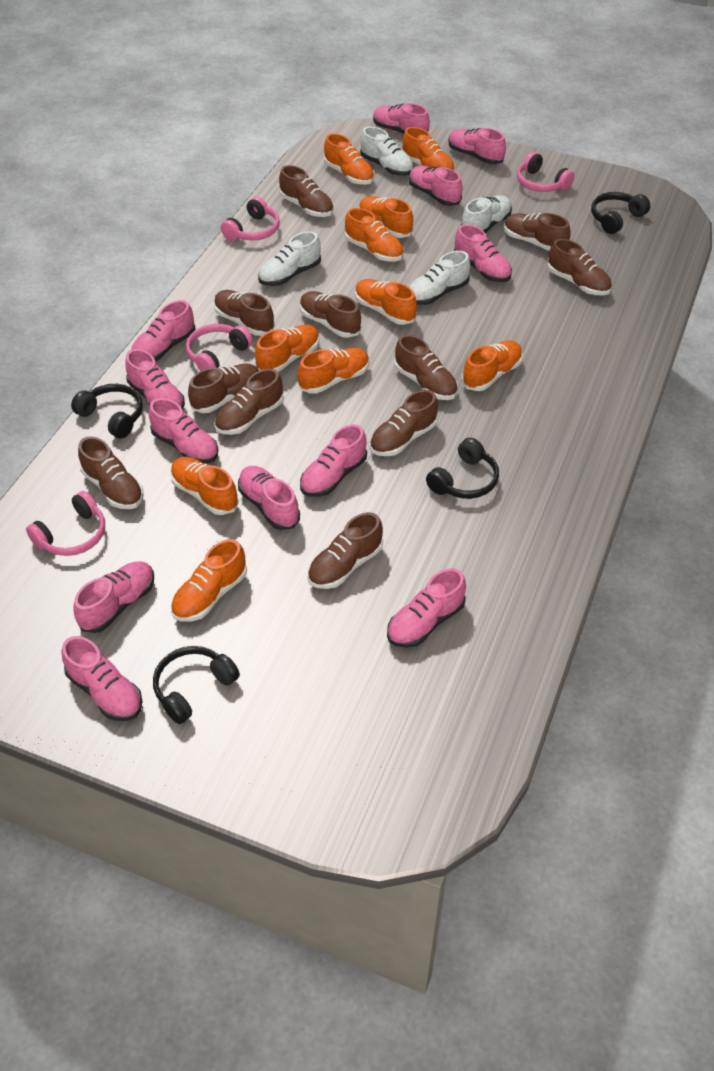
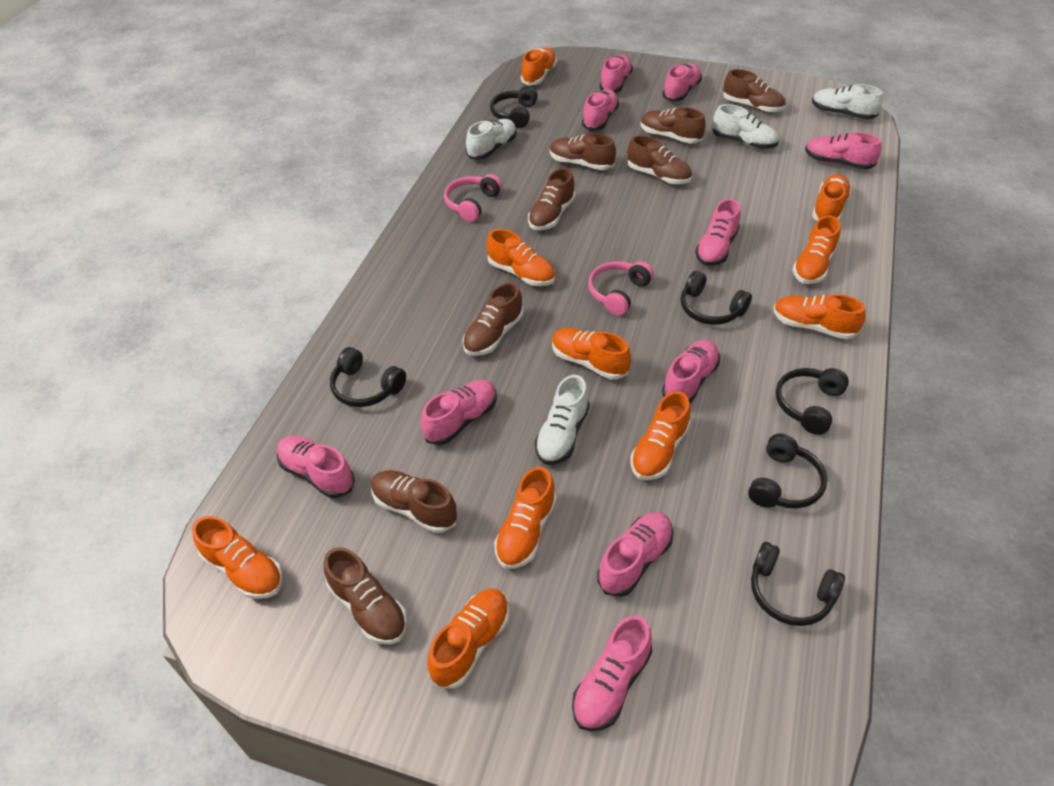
black headphones: [71,384,143,438] [153,646,240,724] [426,438,499,499] [591,192,650,234] = 4 -> [330,347,406,407] [490,86,538,128] [681,271,752,325] [748,433,827,508] [751,542,845,626] [776,368,849,435] = 6
brown shoe: [78,436,144,509] [188,363,259,413] [214,290,275,336] [214,369,284,435] [279,165,334,217] [300,291,361,338] [308,512,383,589] [370,390,438,456] [394,335,458,400] [504,213,571,251] [548,239,612,295] = 11 -> [324,547,407,645] [371,470,457,533] [463,282,523,356] [528,168,576,230] [550,133,616,170] [628,135,692,184] [640,107,706,144] [723,69,785,112] = 8
pink headphones: [26,491,105,556] [186,324,253,371] [221,197,280,241] [517,152,575,192] = 4 -> [444,174,502,222] [588,261,654,316] = 2
pink shoe: [61,636,143,721] [73,561,154,633] [125,349,185,410] [131,300,195,361] [149,398,218,463] [238,466,300,530] [300,424,367,497] [373,103,430,134] [387,568,466,648] [409,166,462,206] [448,128,506,164] [454,224,512,282] = 12 -> [276,435,355,498] [421,380,497,445] [572,615,652,731] [582,89,619,131] [597,512,673,597] [600,55,633,93] [662,63,702,101] [662,340,720,403] [695,199,740,266] [805,132,882,169] = 10

